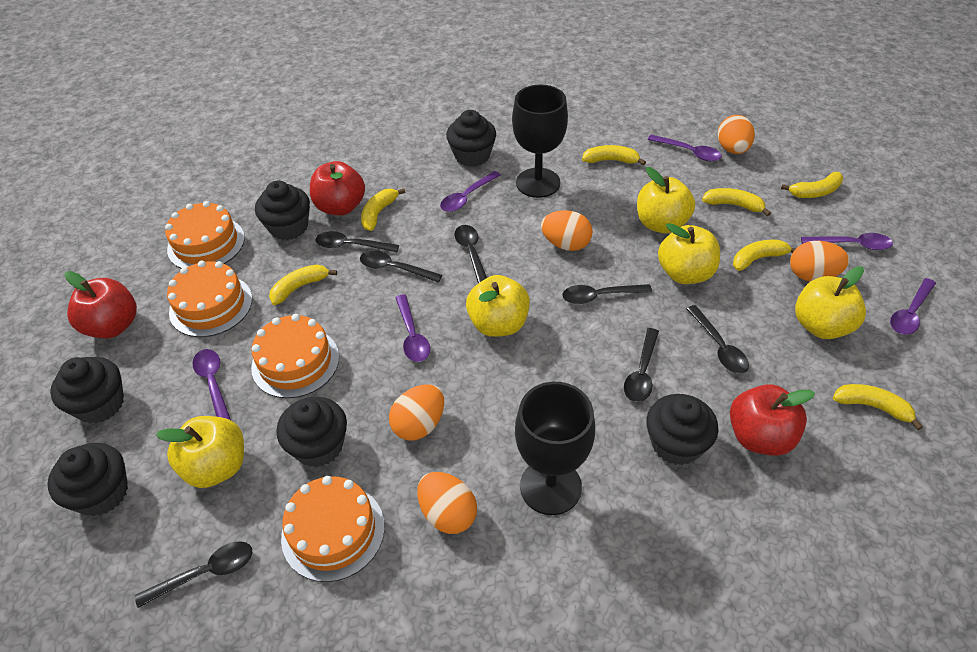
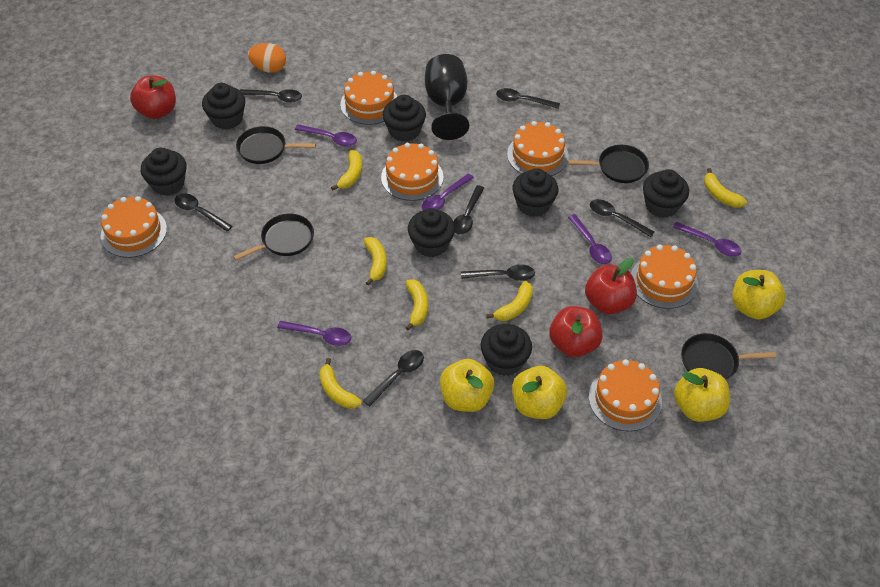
black cupcake: [47,443,128,516] [50,357,124,423] [255,181,310,240] [277,397,347,467] [446,110,496,167] [646,394,719,465] = 6 -> [141,148,186,196] [202,83,245,130] [383,95,426,142] [408,208,455,257] [481,324,532,376] [512,168,558,217] [643,169,689,218] = 7
black goblet: [512,85,568,198] [515,382,595,515] = 2 -> [425,54,469,140] = 1
black pan: none = 0 -> [233,214,314,260] [236,126,316,164] [568,145,649,183] [681,333,776,379] = 4
orange cake: [165,201,245,268] [167,261,252,337] [251,314,339,398] [281,476,385,582] = 4 -> [101,196,167,258] [340,71,398,125] [381,143,444,201] [507,121,569,176] [589,359,662,431] [631,245,698,309] = 6
orange egg: [389,384,444,440] [417,472,477,534] [541,210,593,251] [718,115,755,154] [790,241,849,282] = 5 -> [248,43,286,73] = 1
purple spoon: [192,349,231,420] [395,294,430,362] [440,171,500,212] [648,134,722,162] [801,233,893,250] [890,278,936,335] = 6 -> [277,321,351,346] [295,124,357,147] [422,173,474,210] [568,214,612,265] [673,222,741,256] = 5
yellow apple: [156,416,244,488] [466,275,530,337] [637,167,695,233] [658,223,720,284] [795,266,866,339] = 5 -> [440,359,495,412] [512,366,567,419] [674,368,730,422] [732,270,786,319] = 4
yellow banana: [269,264,337,305] [361,188,405,231] [582,145,646,166] [702,188,771,216] [733,240,796,271] [781,172,843,198] [833,384,923,430] = 7 -> [319,358,362,409] [331,150,362,190] [364,237,387,286] [406,279,428,331] [486,281,533,321] [704,168,747,208] = 6

